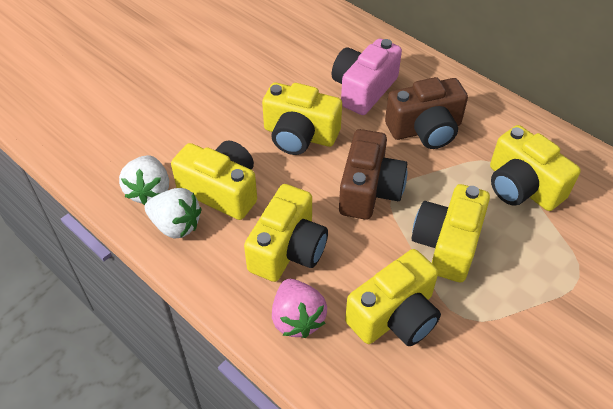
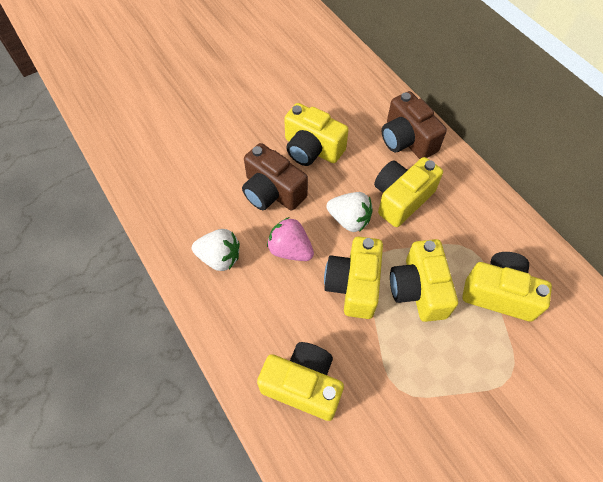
pink camera: [332,38,402,115] = 1 -> none = 0

